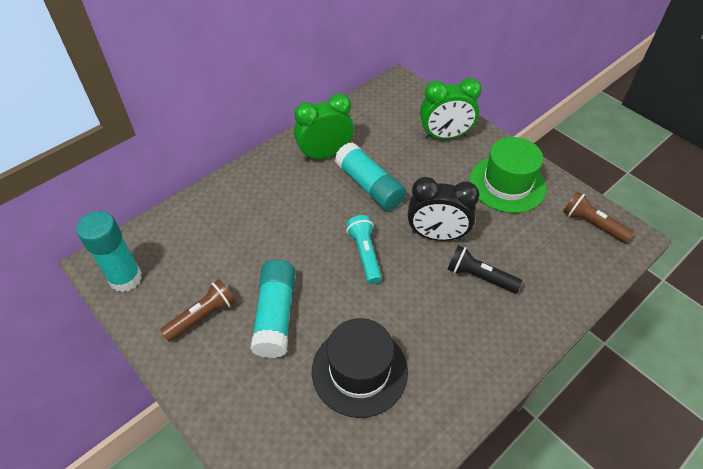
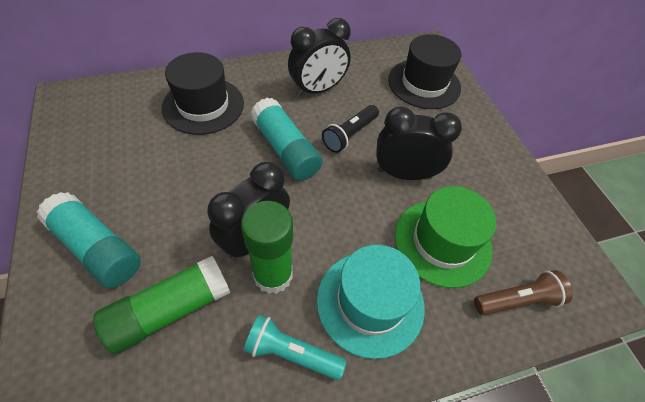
black clock: [408,177,480,241] = 1 -> [207,162,290,259] [288,18,351,97] [376,106,462,180] = 3
black hat: [312,318,408,418] = 1 -> [162,52,244,135] [388,34,461,109] = 2
brown flashlight: [160,279,236,342] [563,191,634,243] = 2 -> [474,270,573,315] = 1
green clock: [294,93,354,161] [420,78,482,139] = 2 -> none = 0
green glue stick: none = 0 -> [93,256,230,354] [241,201,293,294] = 2
turquoise glue stick: [76,211,142,292] [250,260,296,358] [335,142,406,211] = 3 -> [36,192,141,288] [250,98,323,181] = 2
turquoise hat: none = 0 -> [317,245,425,359] = 1

